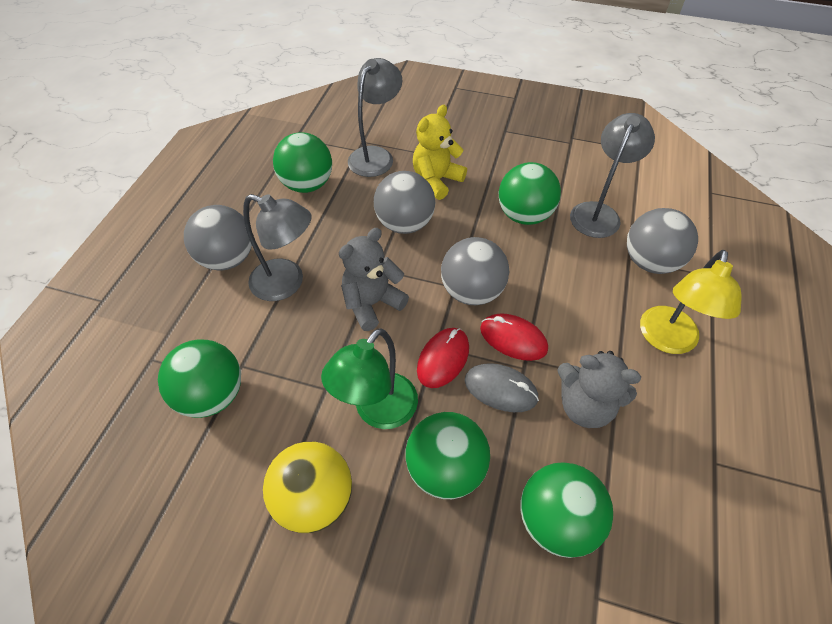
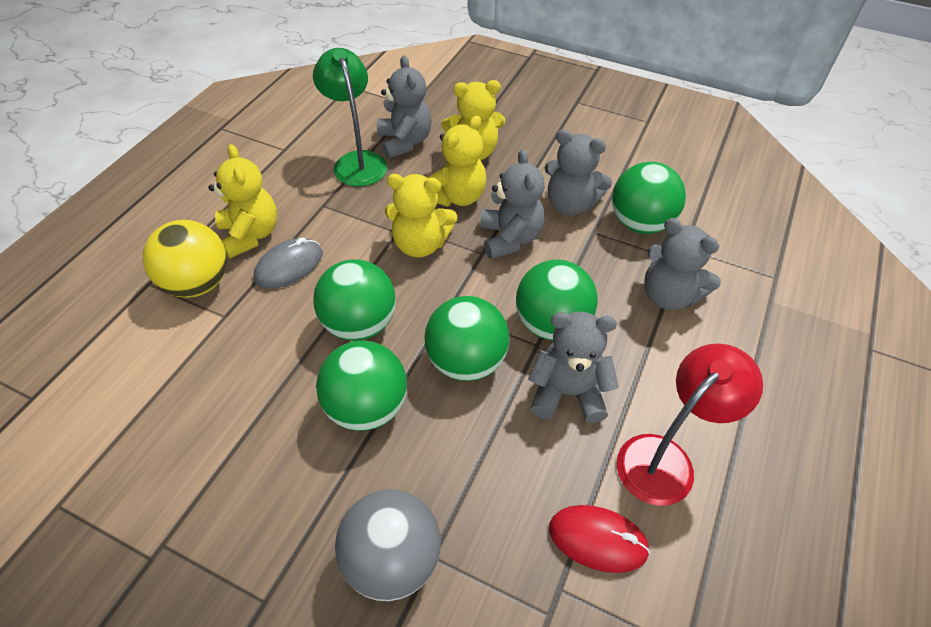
grey ball: [184,205,252,270] [374,171,435,234] [441,237,509,305] [627,208,698,274] = 4 -> [335,489,441,601] = 1
grey lamp: [243,194,311,301] [348,58,402,177] [570,113,655,238] = 3 -> none = 0
grey teddy bear: [339,228,409,331] [557,351,641,428] = 2 -> [377,56,432,159] [480,149,545,259] [528,312,619,423] [545,129,612,215] [644,218,721,310] = 5
red lamp: none = 0 -> [617,343,763,506] = 1
red mouse: [417,328,469,388] [480,313,548,361] = 2 -> [549,505,650,573] = 1
yellow lamp: [640,250,741,354] = 1 -> none = 0
yellow teddy bear: [413,105,467,200] = 1 -> [208,144,277,258] [385,174,457,258] [428,116,486,207] [441,80,505,160] = 4

